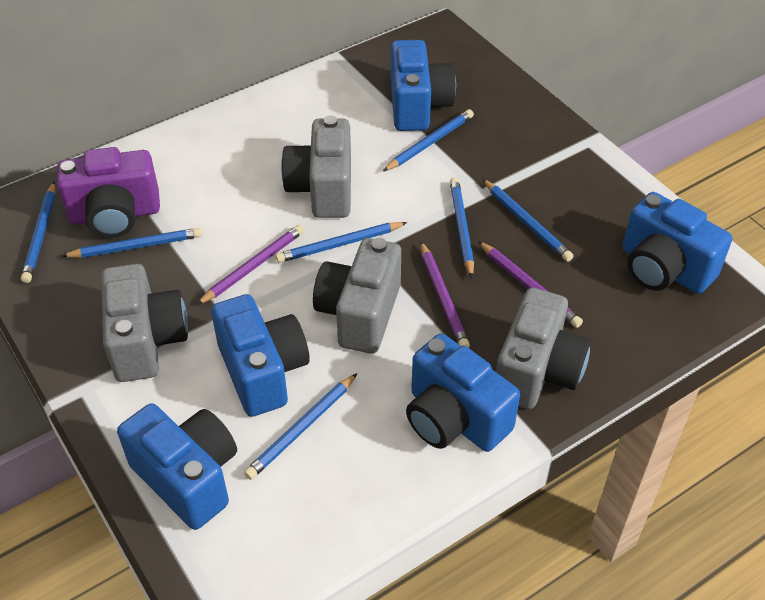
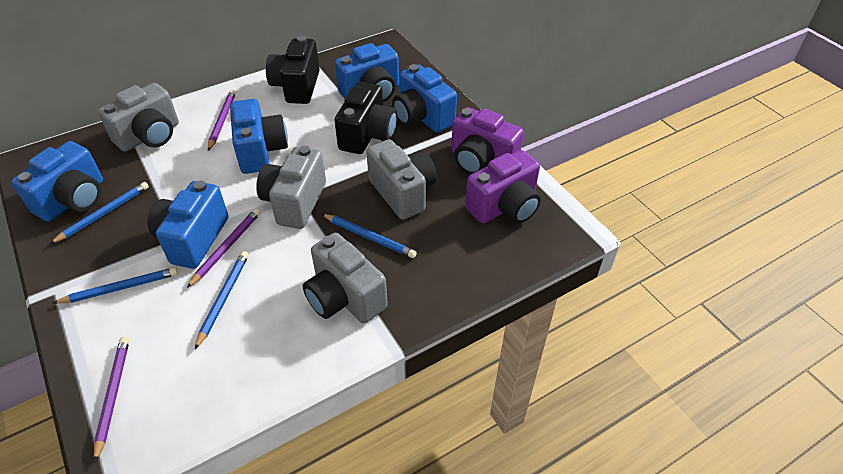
black camera: none = 0 -> [266,36,320,104] [334,82,397,154] = 2
blue pencil: [21,182,55,283] [62,228,202,258] [244,373,357,480] [276,222,407,263] [382,109,474,172] [450,177,474,278] [483,179,573,262] = 7 -> [50,182,149,244] [53,267,178,304] [195,251,249,349] [322,214,417,258] = 4
purple camera: [57,147,160,238] = 1 -> [451,107,524,174] [465,150,541,224] = 2

